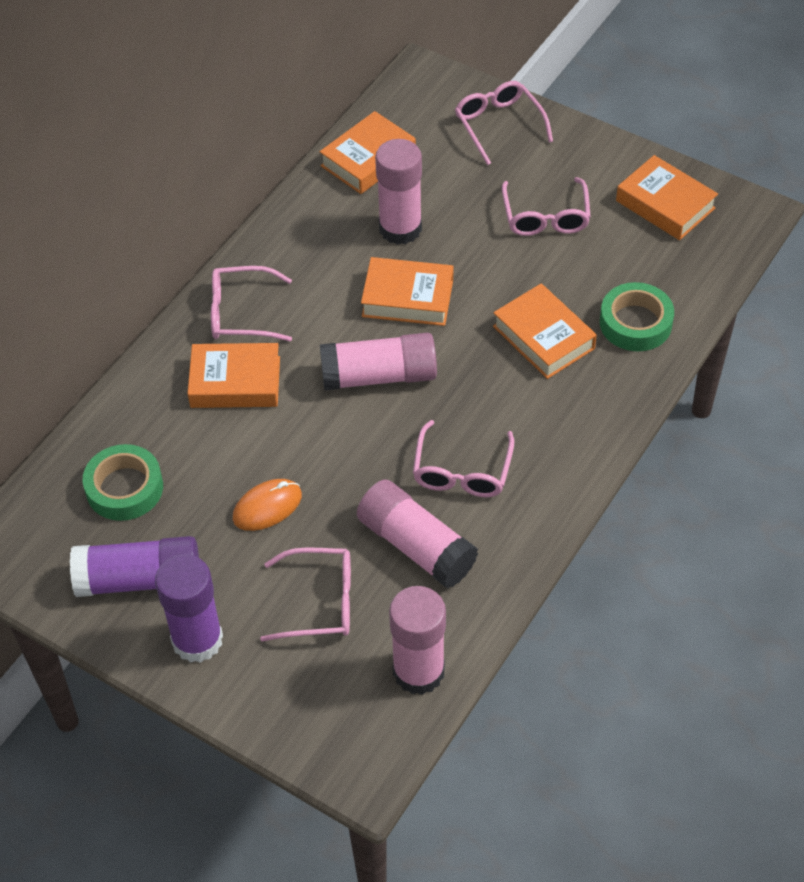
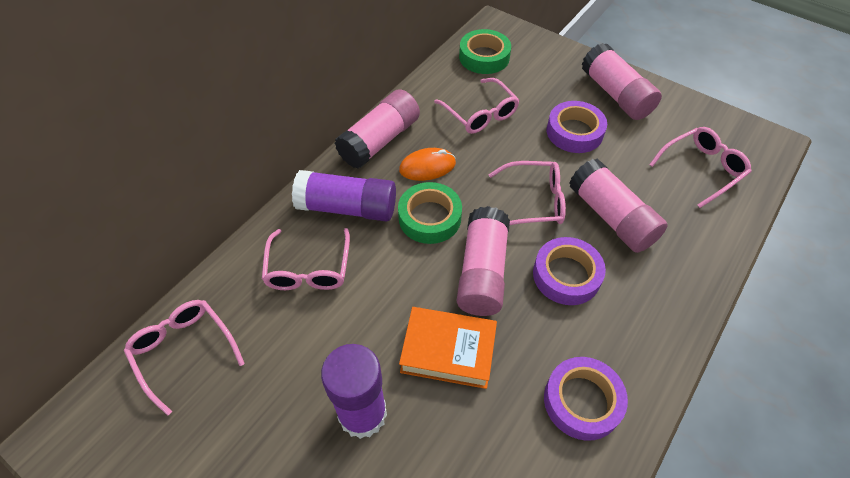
orange book: [187,343,280,408] [320,111,416,194] [361,257,453,326] [493,284,597,379] [616,155,718,240] = 5 -> [399,307,497,389] = 1
purple tape: none = 0 -> [533,237,606,305] [544,357,628,441] [547,101,607,153] = 3

